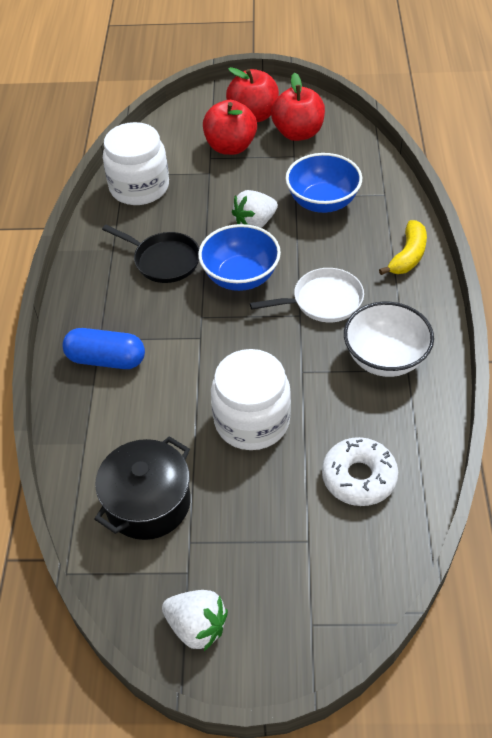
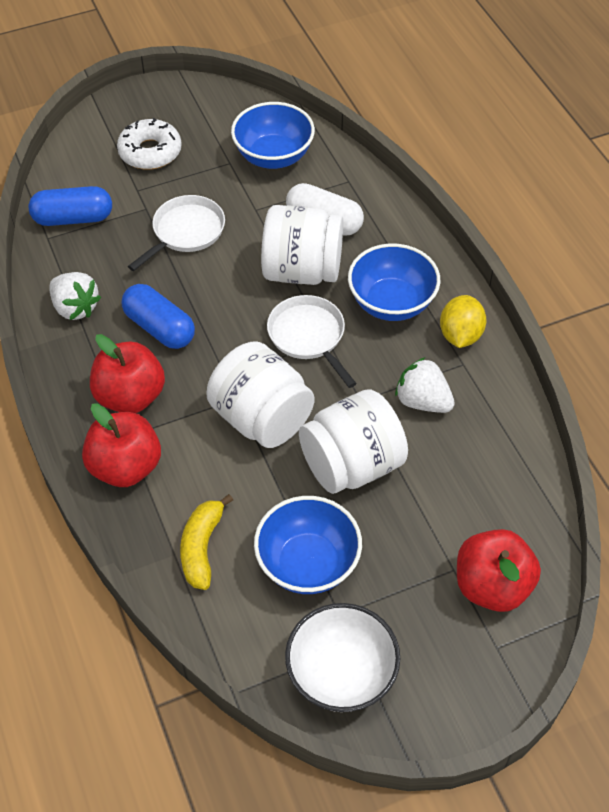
black pan: [102,225,199,283] = 1 -> none = 0
black pot: [94,436,191,540] = 1 -> none = 0
blue bowl: [198,224,281,291] [285,153,362,213] = 2 -> [231,102,315,169] [254,496,362,594] [348,243,440,321] = 3
blue capsule: [62,328,145,369] = 1 -> [28,186,112,226] [122,284,195,349] = 2
white capsule: none = 0 -> [286,183,364,236] = 1
white jar: [103,122,169,205] [211,349,291,450] = 2 -> [206,341,315,448] [261,205,343,285] [299,389,408,494] = 3
white pan: [250,268,364,322] = 1 -> [128,195,225,271] [267,295,357,388] = 2
yellow lemon: none = 0 -> [440,295,486,348] = 1

